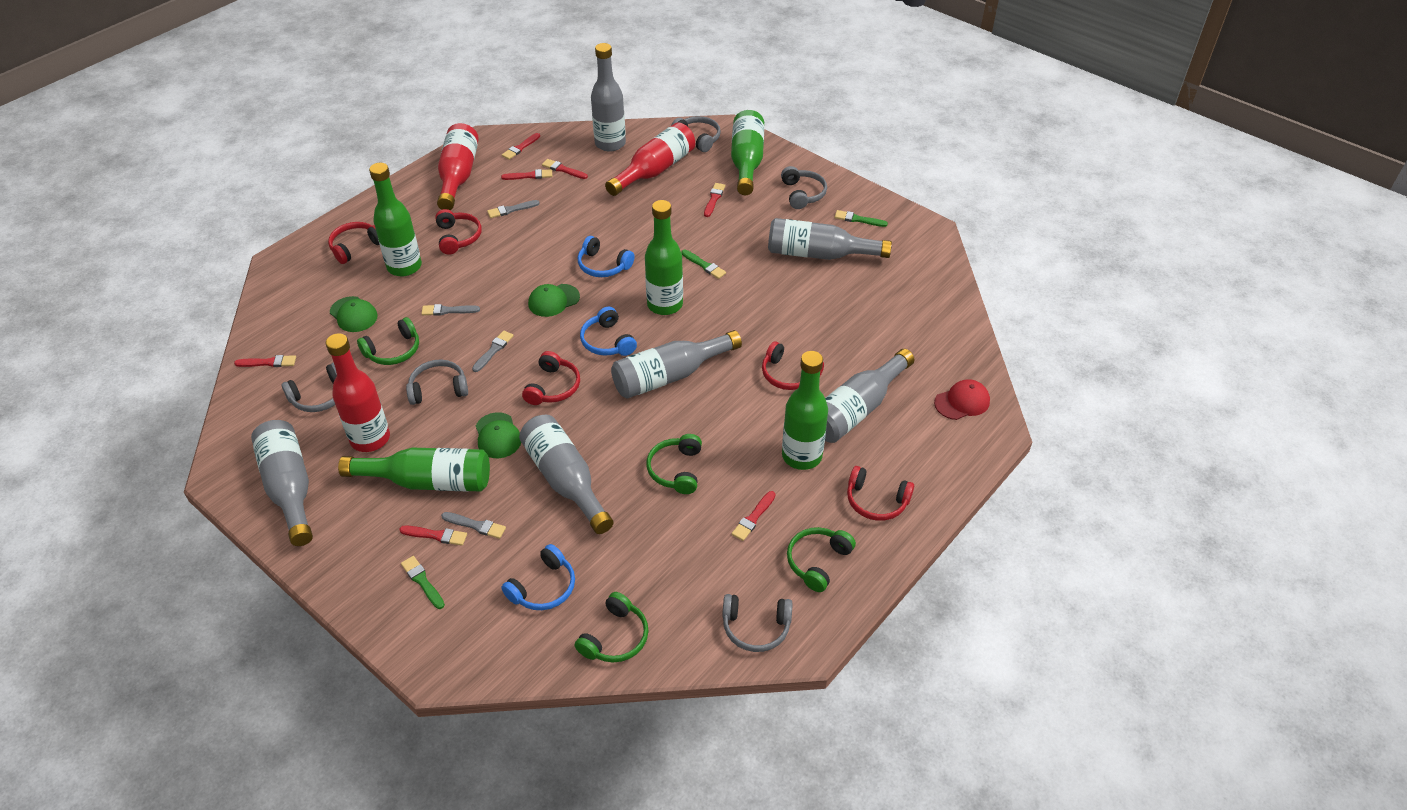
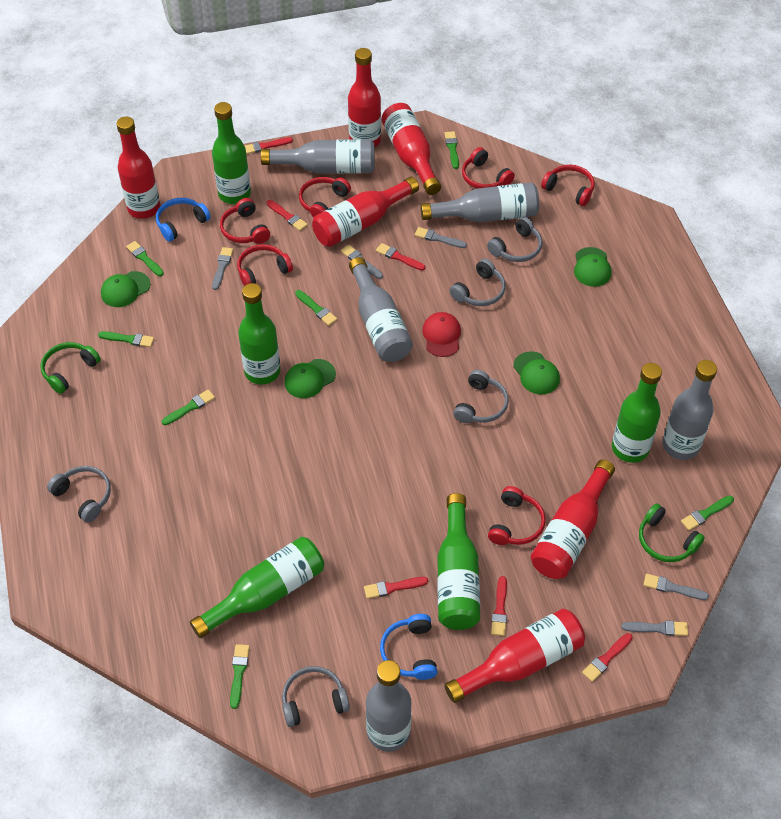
blue headphones: [501,544,575,610] [578,236,634,277] [580,307,637,356] = 3 -> [156,198,211,242] [380,614,437,680] = 2
green brush: [401,556,445,609] [681,250,726,279] [834,210,888,227] = 3 -> [98,331,154,347] [126,241,164,276] [162,389,215,425] [230,644,250,709] [295,290,337,326] [444,131,459,169] [681,496,734,531] = 7
green cap: [330,296,378,332] [476,412,521,458] [528,284,580,317] = 3 -> [101,271,150,307] [285,359,336,398] [513,351,560,394] [574,247,611,287] = 4
green headphones: [357,317,419,365] [575,592,649,663] [646,434,702,494] [787,527,856,592] = 4 -> [40,342,101,394] [639,503,705,562] = 2
grey bottle: [251,420,313,546] [519,415,614,534] [591,43,626,152] [611,330,742,399] [768,218,892,260] [825,349,914,443] = 6 -> [261,139,375,173] [349,257,413,362] [366,660,411,752] [420,182,539,222] [662,360,717,460] = 5
grey brush: [421,304,480,316] [441,512,506,539] [472,331,514,372] [487,200,540,218] = 4 -> [212,247,233,290] [341,245,383,279] [415,227,467,248] [621,620,688,636] [643,574,709,600] = 5
red bottle: [326,333,390,452] [437,123,479,210] [605,122,695,196] = 3 -> [116,117,160,219] [312,177,419,247] [348,48,381,148] [381,103,441,195] [444,609,585,703] [530,459,615,579] = 6
red brush: [234,355,296,367] [399,526,467,546] [501,169,552,180] [502,133,540,160] [542,159,588,179] [704,183,725,217] [732,491,776,541] = 7 -> [245,137,293,154] [267,200,308,231] [364,577,428,599] [376,243,425,270] [491,576,507,636] [582,633,633,682] = 6
red headphones: [328,222,379,264] [435,209,482,255] [522,351,580,405] [762,342,824,390] [847,466,914,521] = 5 -> [220,198,270,244] [237,244,293,286] [299,177,351,217] [462,147,515,188] [488,486,546,545] [541,165,595,206] = 6

